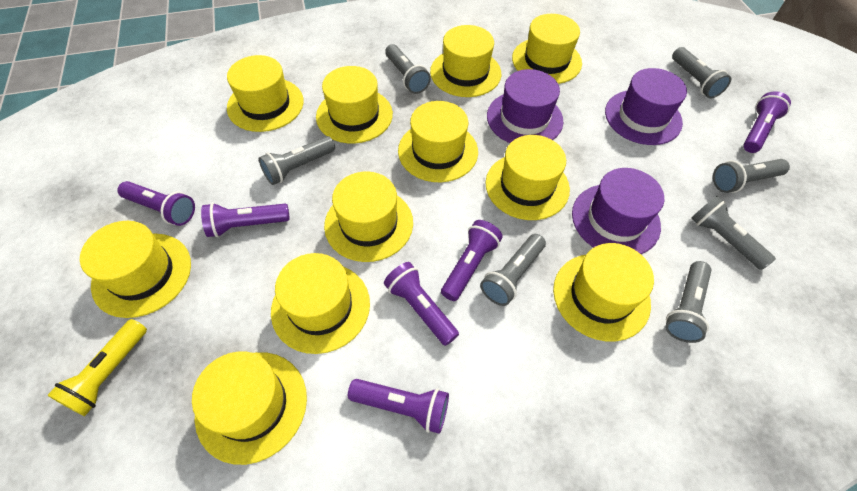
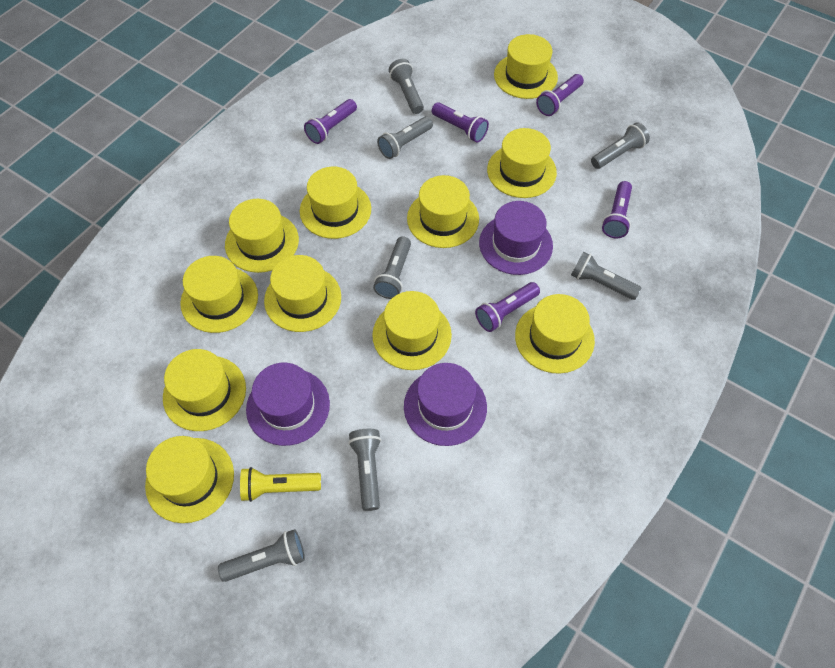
purple flashlight: [117,181,195,226] [201,203,290,237] [348,379,449,434] [384,262,459,346] [441,220,503,301] [743,91,791,153] = 6 -> [304,99,357,144] [432,102,489,142] [475,282,540,332] [536,74,584,116] [602,181,632,239] = 5

